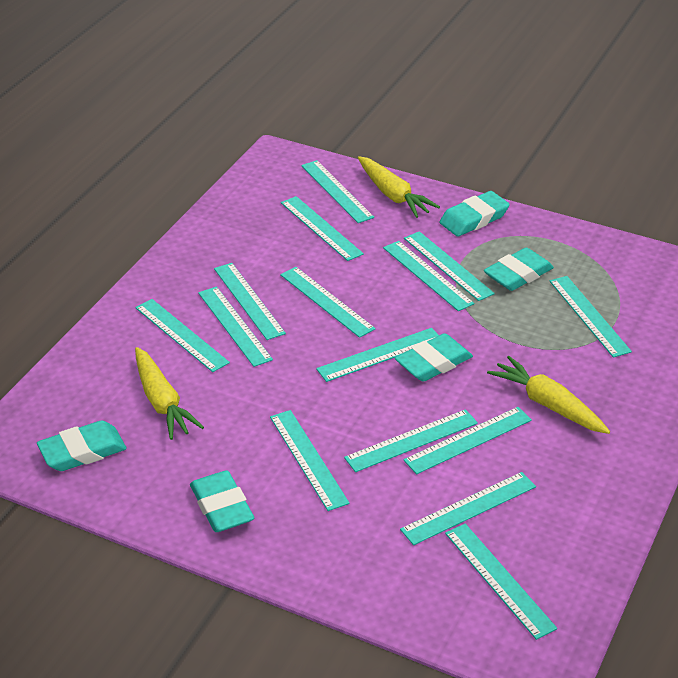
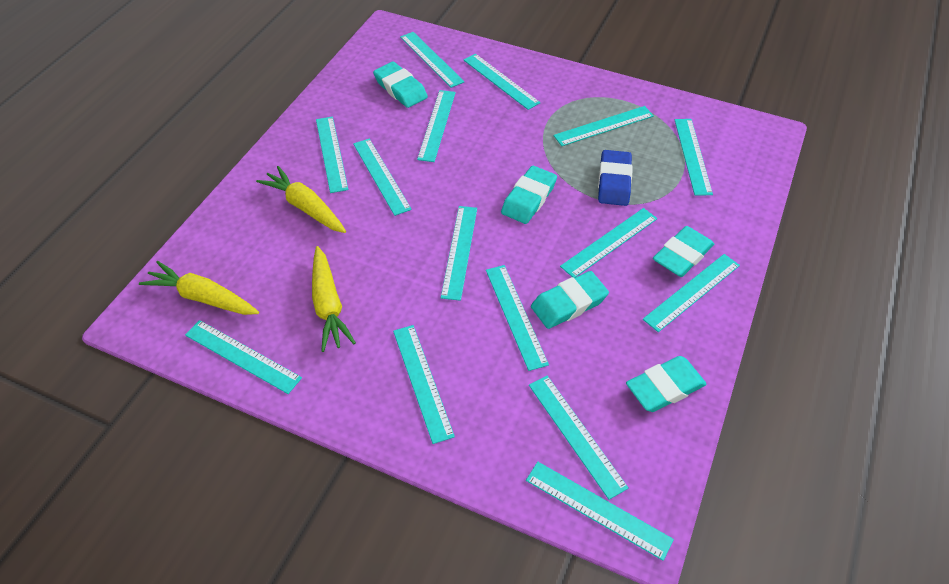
blue eraser: none = 0 -> [598,150,633,206] = 1

